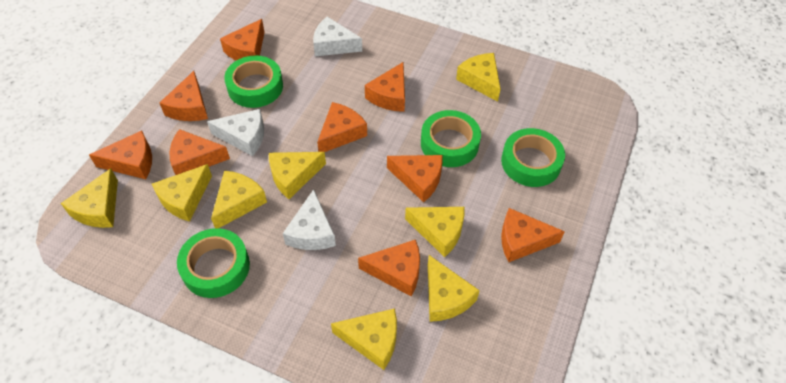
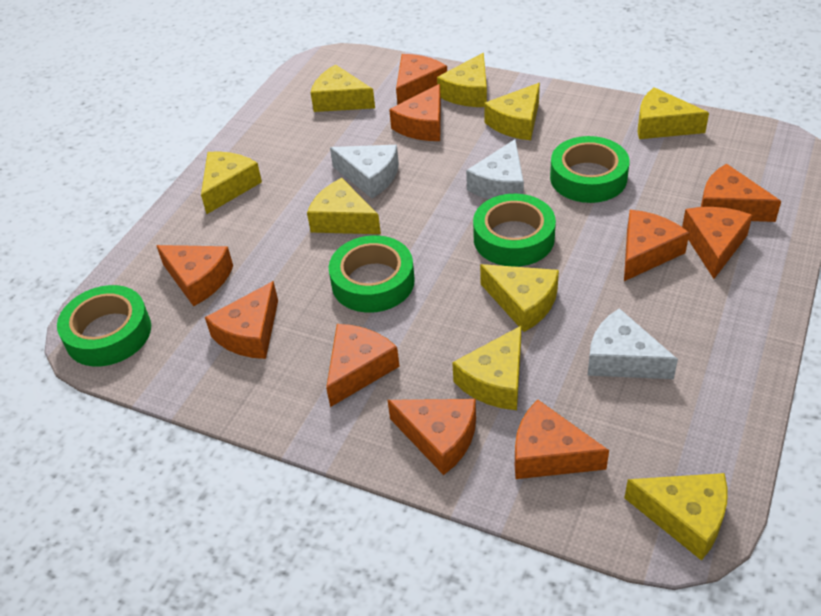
orange cheese: [89,130,152,179] [160,71,208,121] [170,129,230,175] [220,19,265,61] [317,102,367,152] [358,240,420,296] [365,62,405,112] [387,155,443,202] [501,208,565,262] = 9 -> [156,245,233,306] [205,281,278,359] [326,324,400,407] [388,399,476,475] [389,84,441,141] [396,54,447,105] [515,400,609,479] [624,210,689,281] [682,207,753,279] [701,164,781,222] = 10
yellow cheese: [61,168,118,228] [152,164,212,222] [211,170,267,228] [269,152,326,199] [331,309,397,370] [405,207,464,257] [428,255,480,322] [456,53,501,102] = 8 -> [201,151,262,214] [307,178,381,234] [311,64,375,112] [437,53,487,107] [452,325,522,410] [480,264,559,332] [484,83,540,140] [624,473,728,561] [638,87,709,139] = 9

